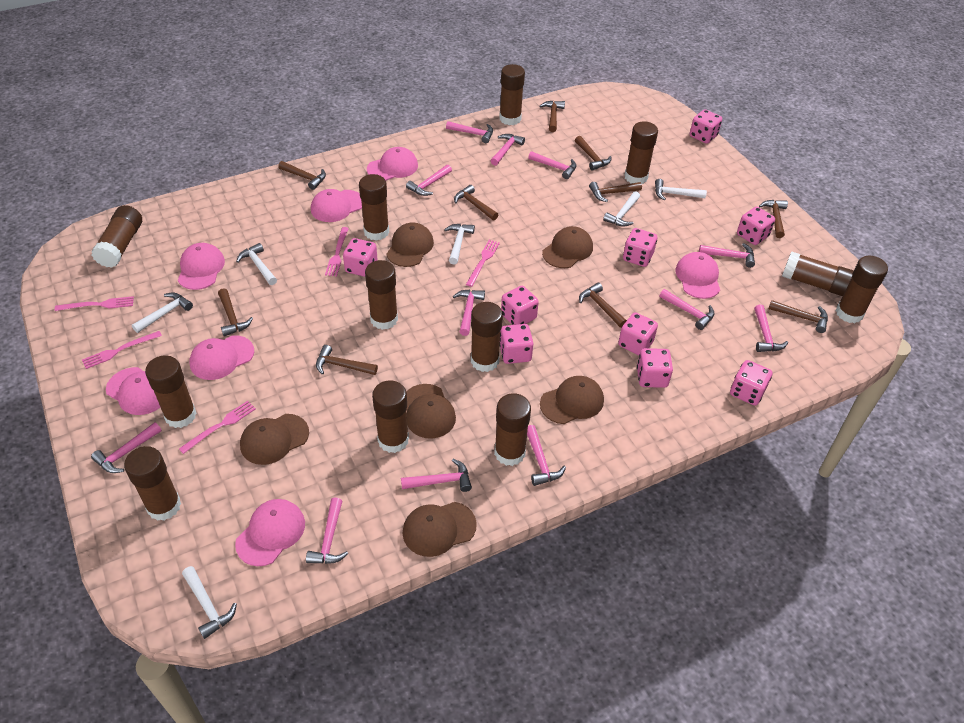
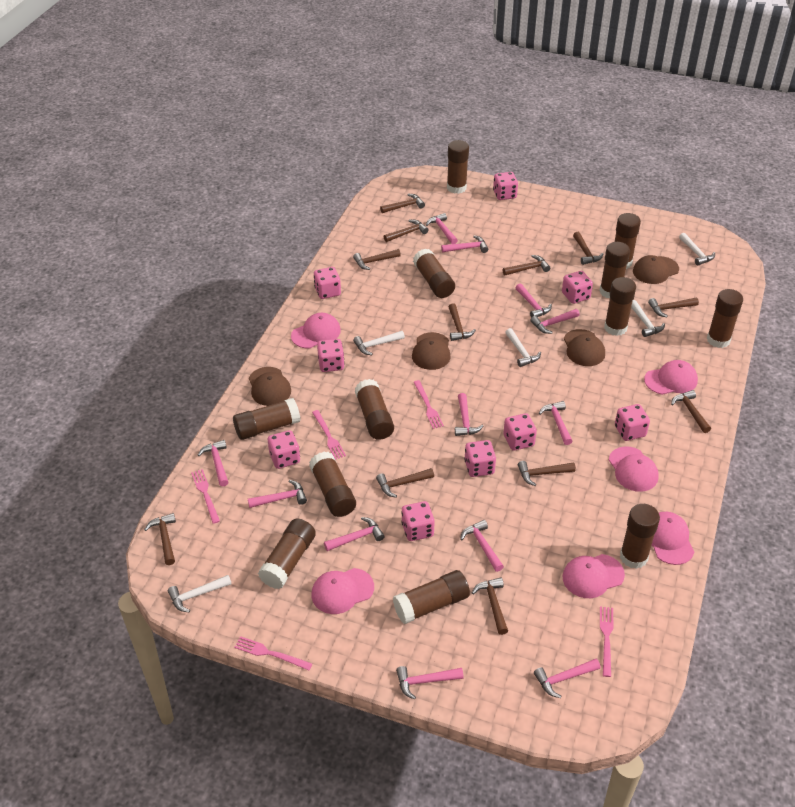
brown cap: [240,414,309,465] [386,222,434,267] [403,502,477,557] [406,384,456,439] [540,376,604,424] [542,226,593,268] = 6 -> [249,367,291,406] [412,332,451,370] [564,329,605,366] [633,255,679,284] = 4
brown hammer: [218,288,253,337] [278,161,326,190] [316,345,378,375] [454,185,498,220] [540,101,565,132] [575,136,612,171] [579,283,627,328] [589,182,642,202] [759,200,788,238] [769,300,828,333] = 10 -> [144,513,176,565] [353,249,401,270] [376,468,434,498] [380,194,425,213] [384,220,429,242] [448,303,476,341] [472,577,508,635] [503,255,550,276] [518,461,576,486] [573,232,604,265] [648,298,699,317] [671,390,711,433] = 12
pink cap: [106,367,160,415] [178,243,225,290] [189,335,254,380] [235,499,305,566] [311,189,362,222] [367,147,418,180] [675,252,720,299] = 7 -> [291,313,341,349] [311,568,374,614] [563,554,625,598] [609,446,659,492] [644,360,698,395] [651,512,694,565] = 6
white hammer: [132,293,193,333] [182,566,237,639] [236,243,277,285] [444,224,475,264] [603,191,640,227] [655,179,707,200] = 6 -> [168,575,232,612] [353,331,405,355] [505,328,541,367] [631,300,665,337] [679,233,715,266] = 5

